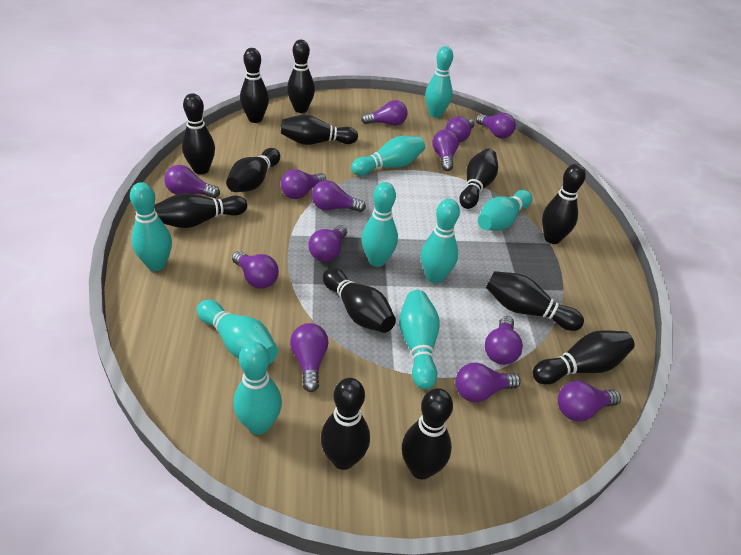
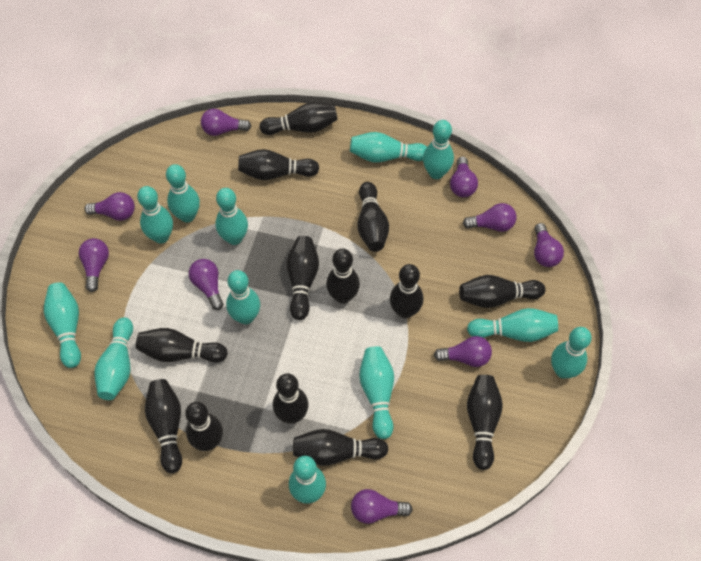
purple light bulb: [164,165,220,198] [232,251,279,289] [281,169,326,199] [290,323,329,392] [308,225,347,262] [312,180,366,212] [361,100,408,126] [432,129,459,171] [445,116,475,142] [455,363,521,402] [476,113,516,139] [485,316,523,365] [558,381,621,421] = 13 -> [79,238,109,292] [84,192,135,221] [189,259,224,310] [201,109,251,136] [351,489,413,524] [434,336,492,367] [450,156,478,197] [463,203,516,232] [534,223,564,267] = 9
turquoise bowling pin: [130,182,172,271] [197,300,278,364] [233,342,282,435] [351,136,425,176] [361,182,398,267] [399,290,440,390] [421,199,460,283] [425,46,453,118] [478,190,532,231] = 9 -> [44,282,81,368] [94,317,133,400] [137,186,173,244] [166,164,200,223] [216,188,248,245] [226,270,260,324] [289,456,326,504] [350,132,427,162] [359,346,394,439] [423,120,454,179] [467,308,558,342] [551,327,592,379] = 12

